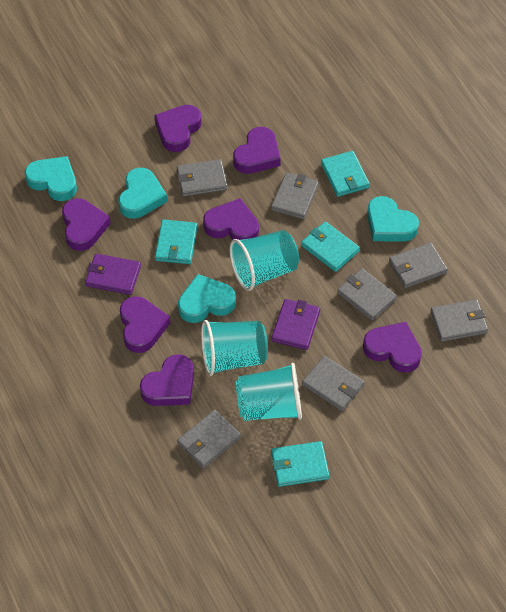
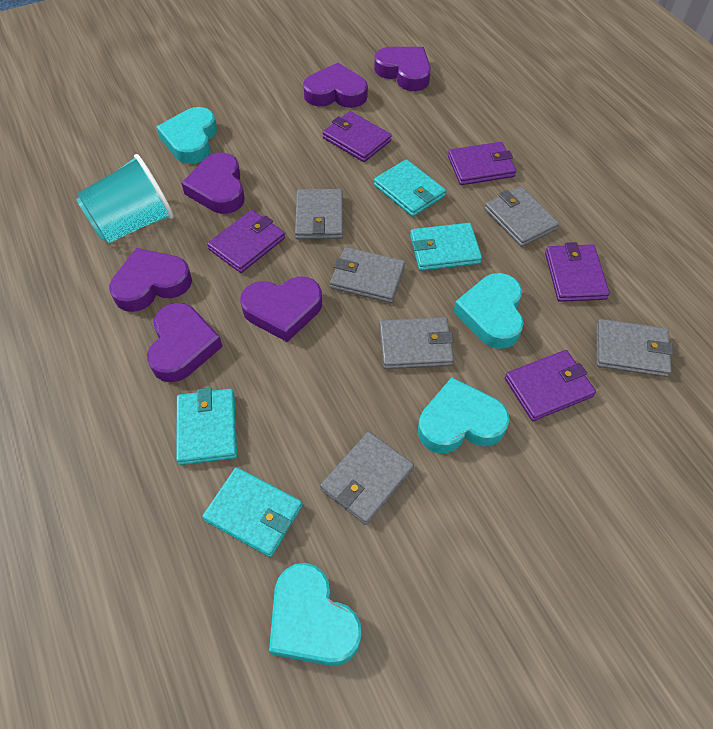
grey wallet: [177,159,228,197] [177,410,241,468] [271,172,319,219] [302,356,365,411] [337,268,397,321] [389,243,448,288] [430,299,488,342] = 7 -> [295,189,343,239] [320,431,414,525] [330,247,405,303] [379,317,454,369] [484,187,559,247] [596,319,673,377] = 6
purple heart: [62,198,111,251] [120,296,170,353] [140,354,194,406] [154,105,202,152] [203,198,259,240] [233,127,281,174] [363,322,422,373] = 7 -> [109,248,192,312] [147,303,223,382] [181,153,245,214] [240,277,322,342] [303,63,368,108] [374,47,431,91] = 6
purple wallet: [85,254,141,295] [271,299,320,350] = 2 -> [207,210,285,273] [323,111,392,162] [448,142,516,185] [505,350,596,421] [545,242,610,302] = 5
turquoise cup: [201,320,268,376] [230,230,299,291] [236,363,302,421] = 3 -> [76,154,174,243] = 1

